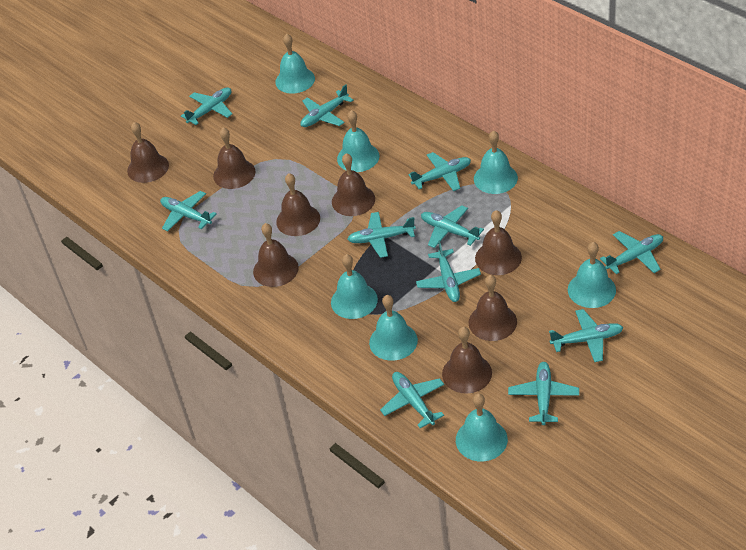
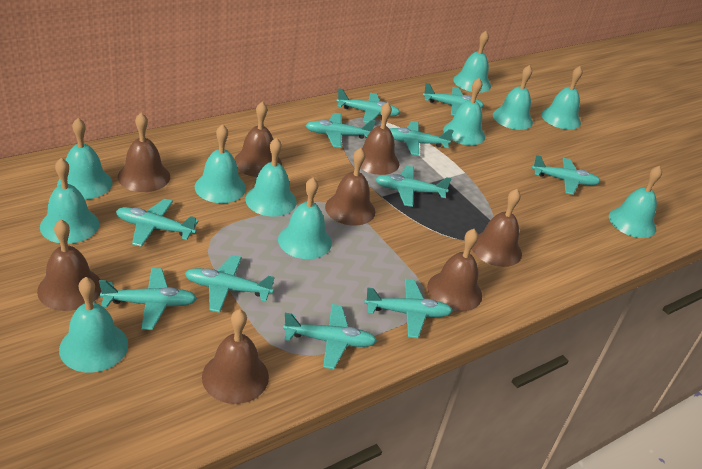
turquoise bell: [275,34,315,94] [331,254,378,319] [337,110,379,172] [369,295,418,361] [456,393,508,461] [474,130,518,194] [568,242,616,308] = 7 -> [40,158,99,244] [57,118,112,200] [59,277,128,373] [195,124,246,203] [245,137,297,217] [278,178,332,259] [443,78,485,145] [453,31,491,93] [493,65,533,130] [541,66,583,130] [609,166,662,238] = 11

